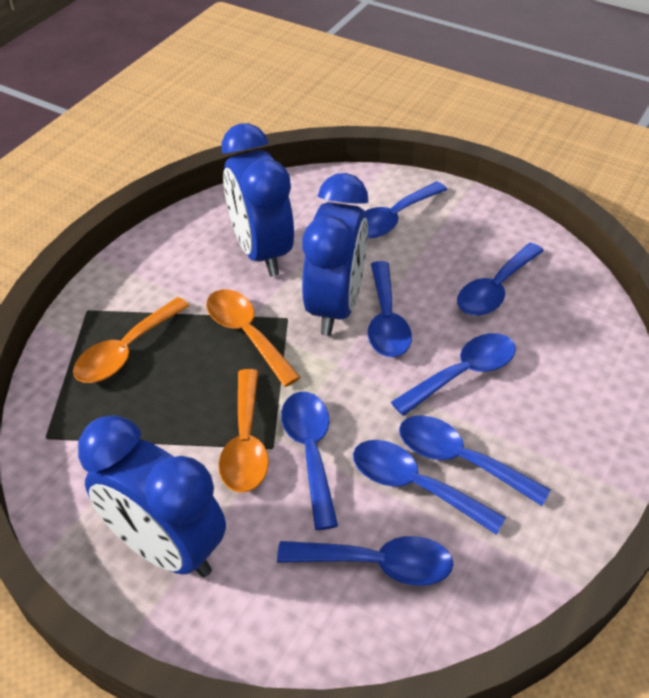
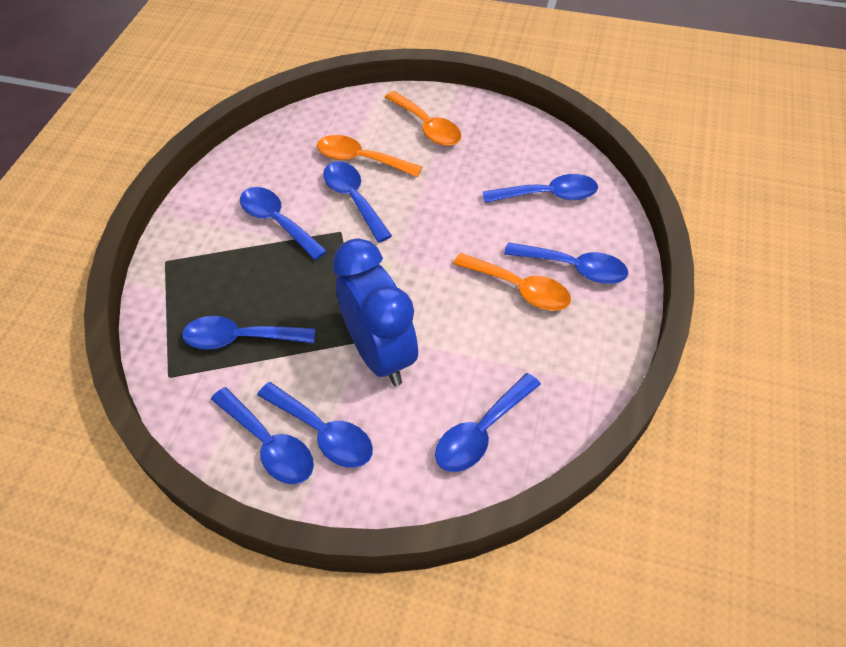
blue clock: [78,415,226,577] [222,123,294,276] [302,173,368,336] = 3 -> [333,238,418,386] = 1

